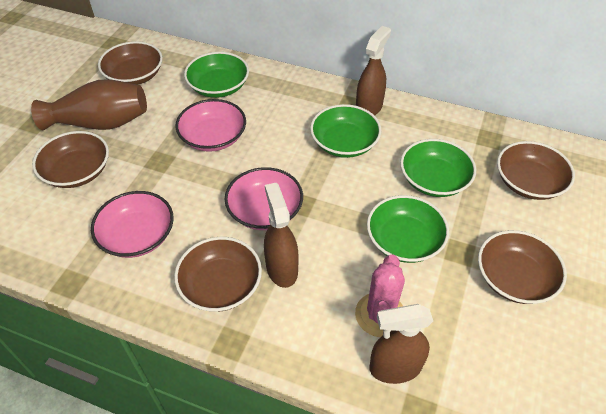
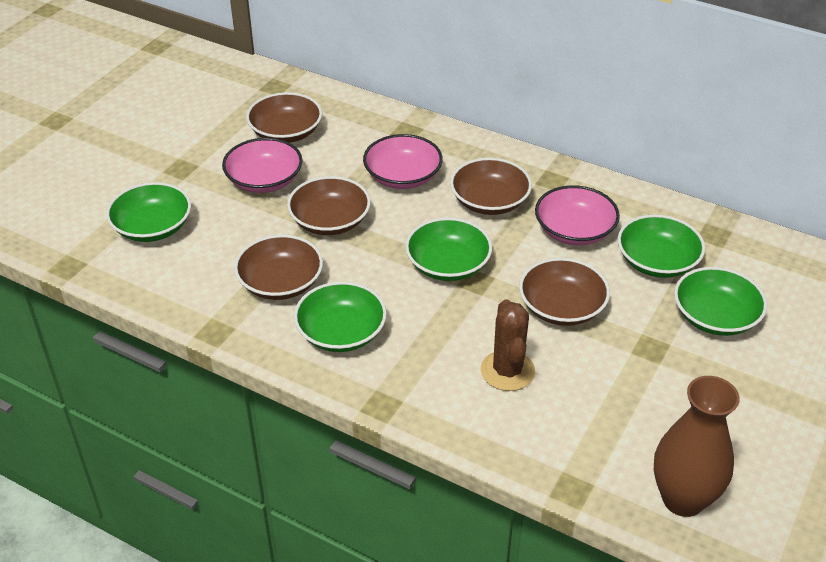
brown cactus: none = 0 -> [481,300,535,391] = 1
brown spray bottle: [264,183,299,288] [356,26,391,116] [369,304,433,384] = 3 -> none = 0
green bowl: [184,52,249,98] [310,104,381,158] [367,195,449,263] [400,139,476,197] = 4 -> [106,182,191,242] [294,282,387,352] [405,217,492,281] [617,214,705,278] [674,267,767,336] = 5
pink cactus: [355,254,405,337] = 1 -> none = 0

